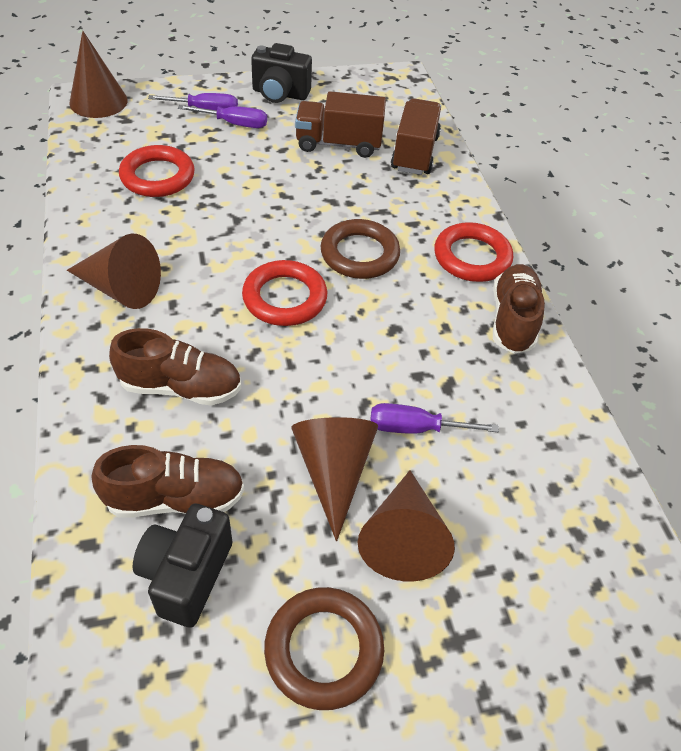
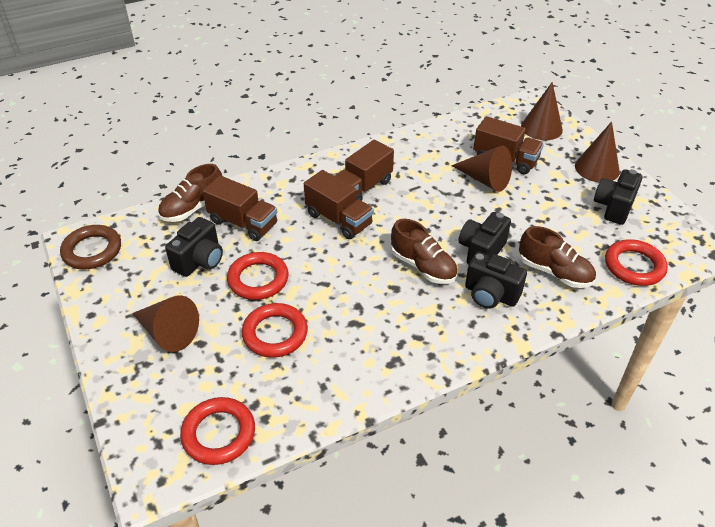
black camera: [133,503,232,628] [251,43,312,103] = 2 -> [165,217,223,277] [459,212,511,264] [465,252,527,309] [594,169,643,225] = 4
brown ring: [264,587,384,710] [321,219,400,279] = 2 -> [60,225,121,269] = 1
brown truck: [295,91,386,158] [391,98,441,175] = 2 -> [203,175,277,241] [304,170,374,239] [335,140,394,201] [473,116,544,174] = 4
purple screwdriver: [148,93,238,111] [178,105,267,128] [370,403,499,434] = 3 -> none = 0
red ring: [119,145,195,197] [242,260,327,326] [434,222,513,282] = 3 -> [180,397,255,465] [227,252,289,300] [242,303,308,358] [605,239,668,286] = 4

